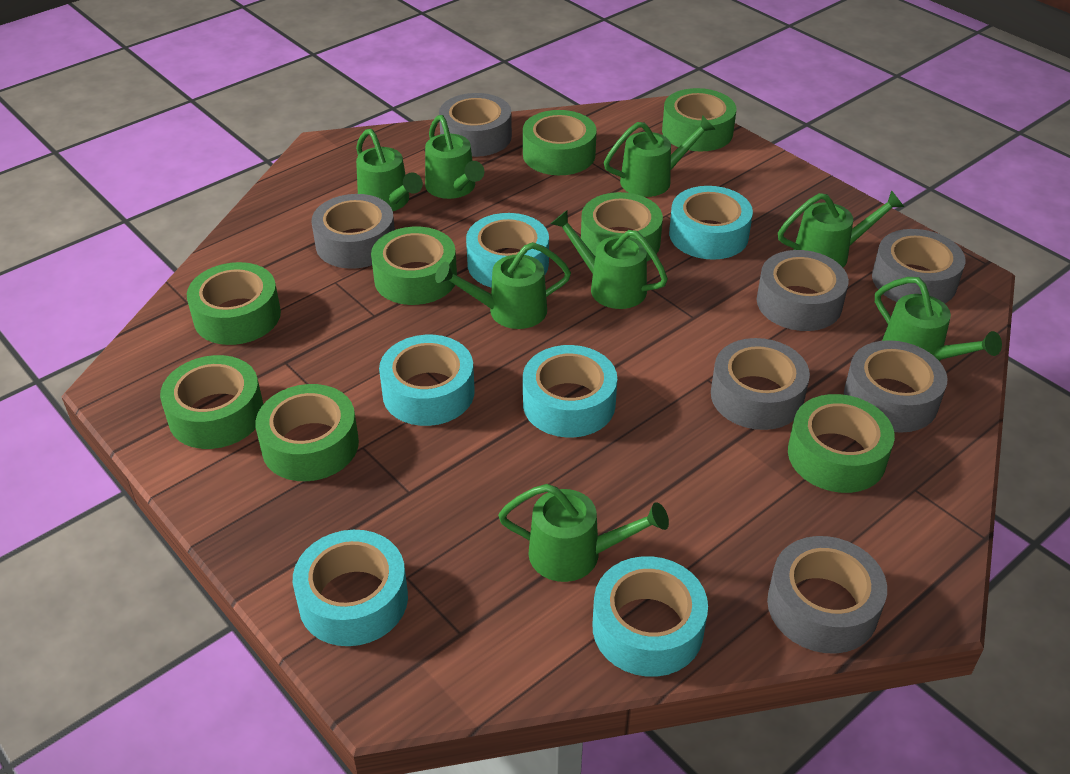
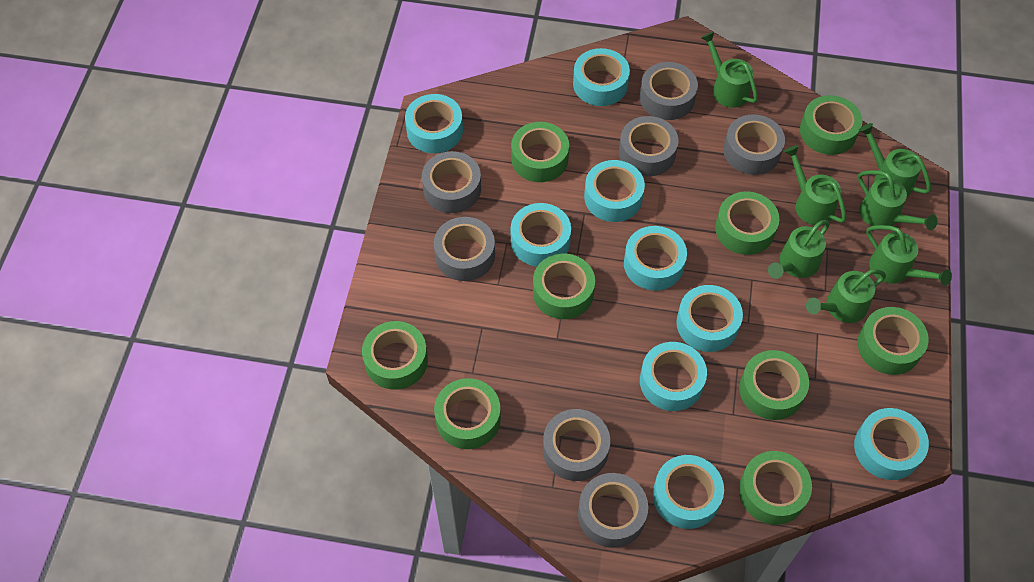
green tape: [160,355,263,449] [187,262,281,345] [256,384,359,481] [371,227,457,305] [523,110,597,175] [581,192,663,261] [662,88,736,152] [788,394,895,493] = 8 -> [362,321,428,390] [434,378,501,449] [511,122,569,182] [533,254,595,319] [715,192,779,255] [739,350,809,420] [739,451,812,525] [800,95,862,155] [857,307,929,375] = 9
green watering can: [356,129,423,211] [425,115,485,199] [435,242,571,329] [498,484,669,582] [551,210,668,309] [604,115,716,197] [778,190,904,267] [875,277,1002,361] = 8 -> [701,32,758,108] [768,220,830,279] [784,145,846,225] [806,269,886,323] [858,170,937,230] [859,123,931,196] [866,225,952,286] = 7
turquoise tape: [293,530,408,646] [379,335,475,426] [466,213,549,288] [523,345,617,438] [592,556,708,677] [669,186,753,260] = 6 -> [405,94,463,153] [511,203,571,266] [573,48,630,106] [584,160,645,222] [624,226,687,291] [640,342,707,411] [653,455,724,529] [676,285,743,352] [854,408,929,480] = 9

